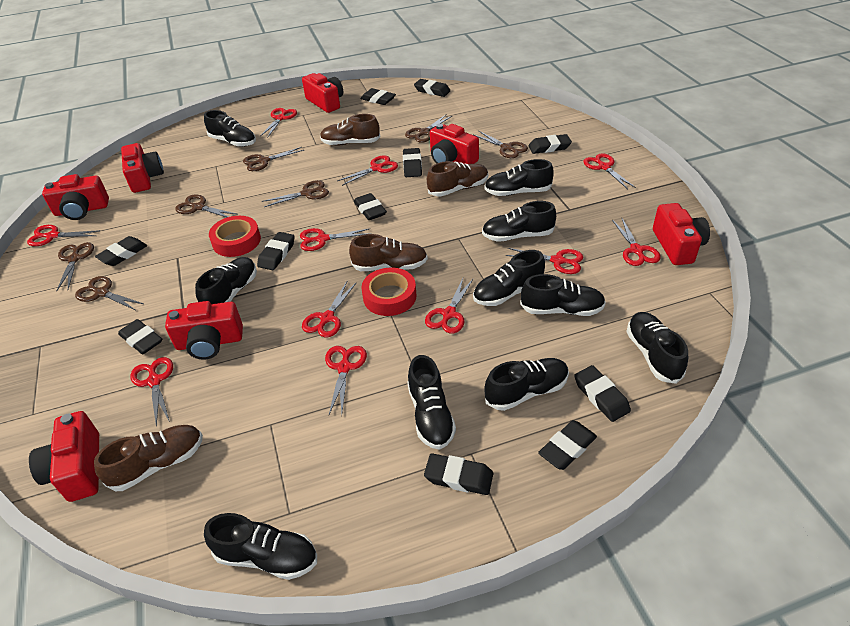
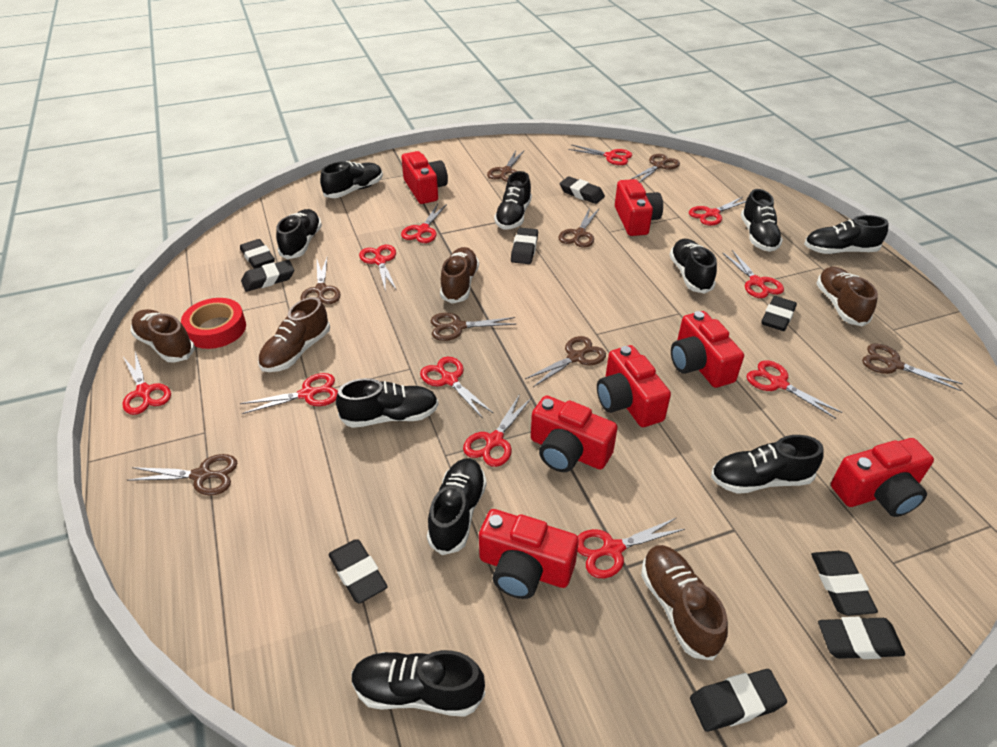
black eraser: [95,236,147,266] [118,319,162,354] [257,232,295,270] [354,193,387,220] [361,88,396,105] [403,148,422,177] [414,79,451,97] [424,453,493,495] [529,134,572,154] [538,420,597,470] [574,365,631,422] = 11 -> [240,239,275,269] [241,260,294,292] [329,539,388,604] [511,228,538,264] [559,176,605,204] [690,669,787,732] [761,296,797,331] [811,551,878,616] [818,617,905,659] = 9
brown scissors: [57,242,94,291] [75,276,144,310] [175,194,237,217] [243,147,304,171] [262,180,329,207] [405,115,452,143] [474,131,528,158] = 7 -> [127,454,237,496] [301,258,341,304] [430,313,517,341] [487,150,525,182] [525,336,606,387] [559,208,599,248] [631,154,680,183] [862,343,963,391] = 8
brown shoe: [94,425,203,491] [320,114,380,145] [349,234,428,271] [427,161,488,197] = 4 -> [131,309,195,363] [258,297,330,372] [440,247,479,304] [641,545,728,660] [816,267,878,327] = 5
red tape: [209,216,261,257] [361,268,417,316] = 2 -> [181,298,246,349] = 1

